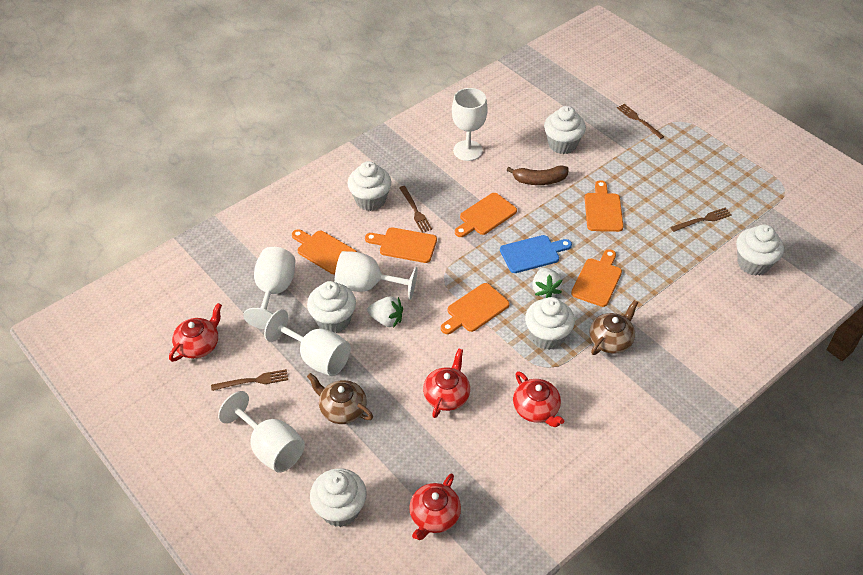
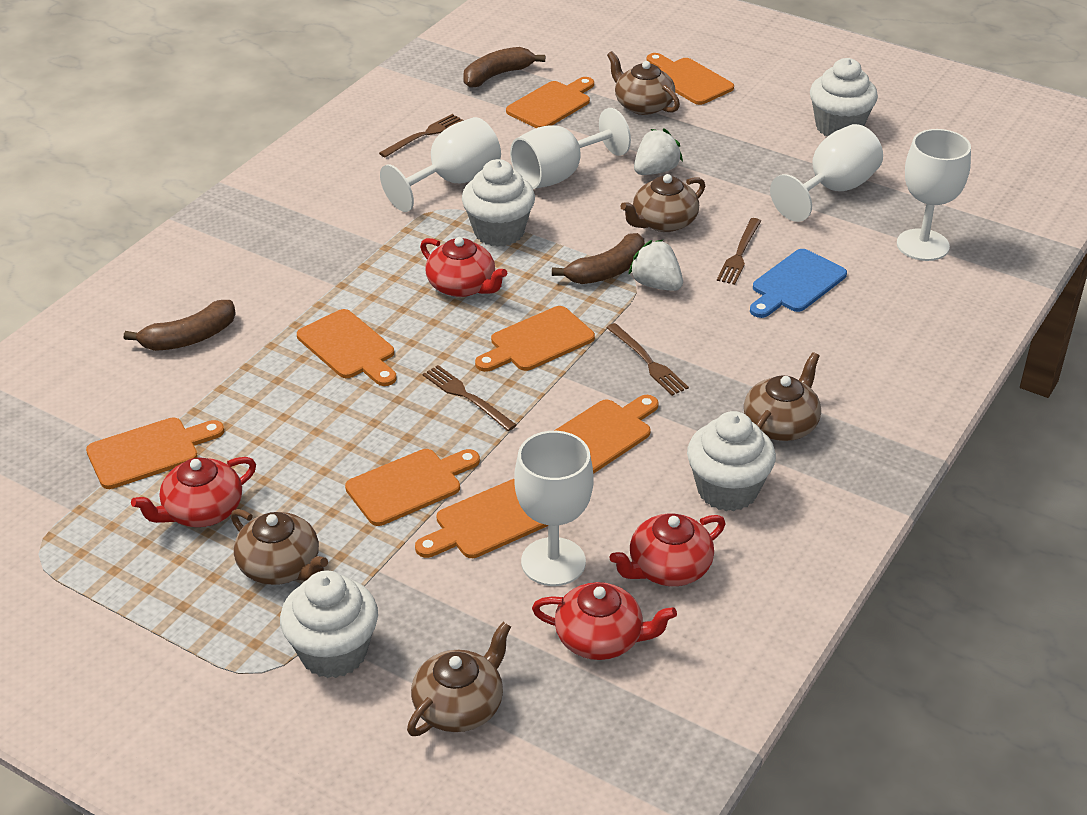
brown banana: [507,165,569,185] = 1 -> [124,300,236,351] [463,47,545,88] [552,233,645,284] = 3
brown teapot: [307,373,373,424] [589,300,638,355] = 2 -> [231,509,328,585] [407,622,511,736] [607,51,680,115] [620,174,705,232] [744,352,821,441] = 5
orange cutting board: [292,229,357,275] [365,227,437,263] [441,283,510,334] [455,193,517,237] [571,249,622,307] [585,180,623,232] = 6 -> [86,417,224,489] [297,309,397,386] [345,449,480,526] [415,479,548,558] [475,306,595,372] [506,77,594,128] [554,395,659,474] [646,53,734,105] = 8
white cupcake: [307,281,356,333] [310,468,367,527] [347,161,392,211] [525,297,575,350] [544,106,586,154] [736,224,784,276] = 6 -> [280,570,378,678] [462,159,535,247] [687,411,776,511] [810,58,878,136] = 4

